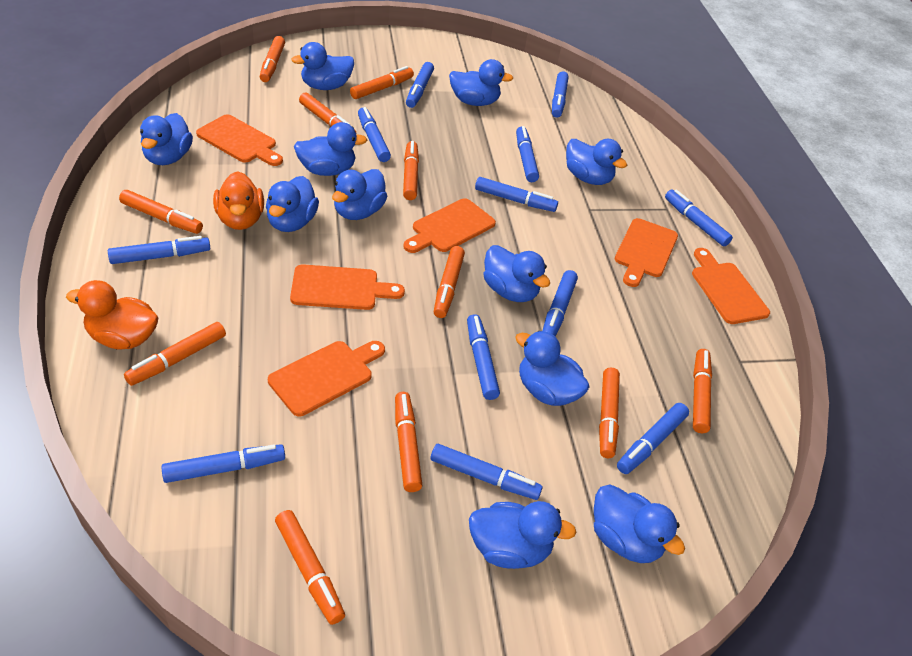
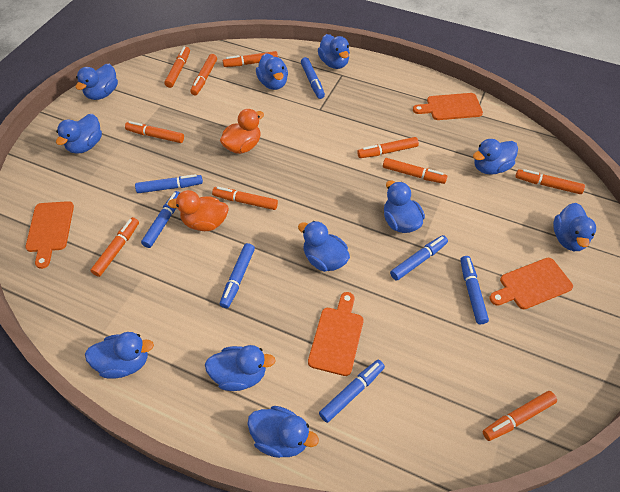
blue marker: [108,236,210,264] [161,444,285,483] [358,107,391,162] [406,62,434,108] [431,444,543,500] [467,314,500,400] [475,177,558,212] [516,126,539,182] [542,270,578,336] [552,71,569,118] [617,403,689,474] [665,189,733,246] = 12 -> [135,174,203,193] [141,191,180,248] [220,243,255,308] [301,57,325,99] [319,360,385,423] [390,235,448,281] [460,256,489,324] = 7
orange cutting board: [196,114,283,166] [268,341,385,416] [290,264,405,310] [403,198,496,253] [615,218,678,287] [692,248,770,324] = 6 -> [26,201,74,269] [308,292,364,376] [413,93,483,120] [490,258,573,309] = 4
orange marker: [119,190,203,234] [124,322,226,386] [260,36,285,82] [275,510,345,625] [299,93,356,132] [350,66,414,99] [395,392,423,492] [403,141,419,200] [434,246,465,318] [599,368,620,458] [693,349,712,433] = 11 -> [90,217,139,277] [125,121,184,143] [164,47,190,88] [190,54,217,95] [212,187,278,210] [223,51,278,67] [357,137,419,158] [383,158,447,184] [483,391,557,441] [516,169,585,194] = 10

